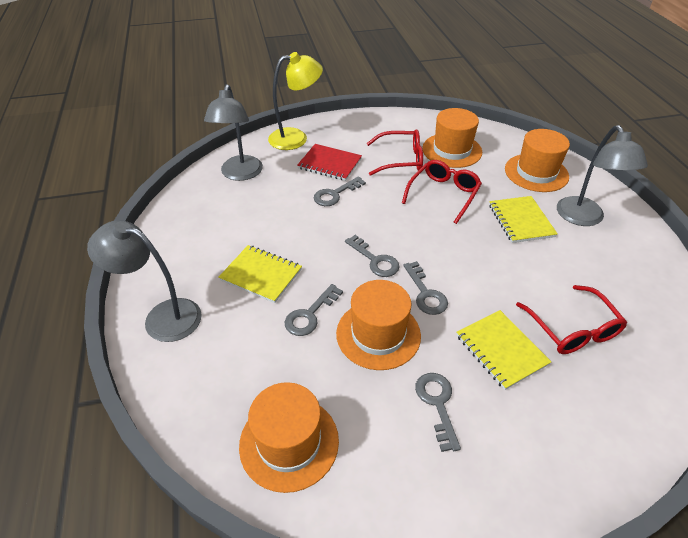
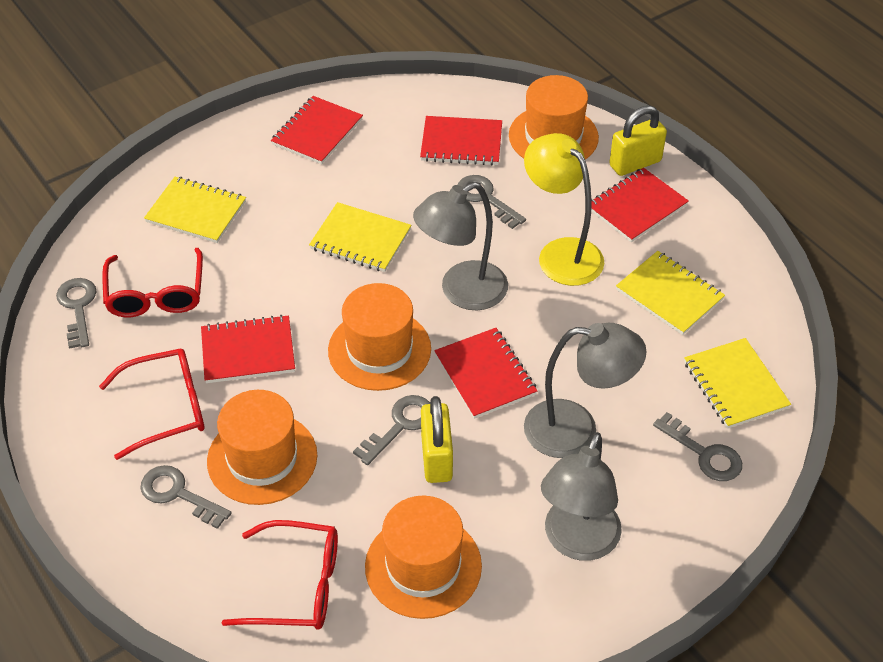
red notebook: [297,144,362,181] = 1 -> [201,315,295,383] [271,96,363,164] [420,116,502,166] [434,328,537,419] [591,168,689,242] = 5
yellow notebook: [219,245,302,303] [456,310,551,390] [489,196,558,243] = 3 -> [144,177,246,243] [309,202,411,272] [616,251,725,335] [684,338,791,429] = 4
yellow padlock: none = 0 -> [421,396,453,483] [609,105,667,176] = 2

